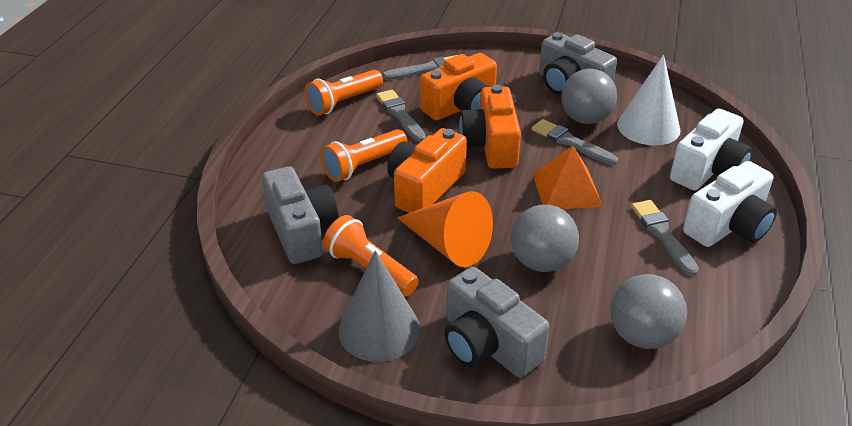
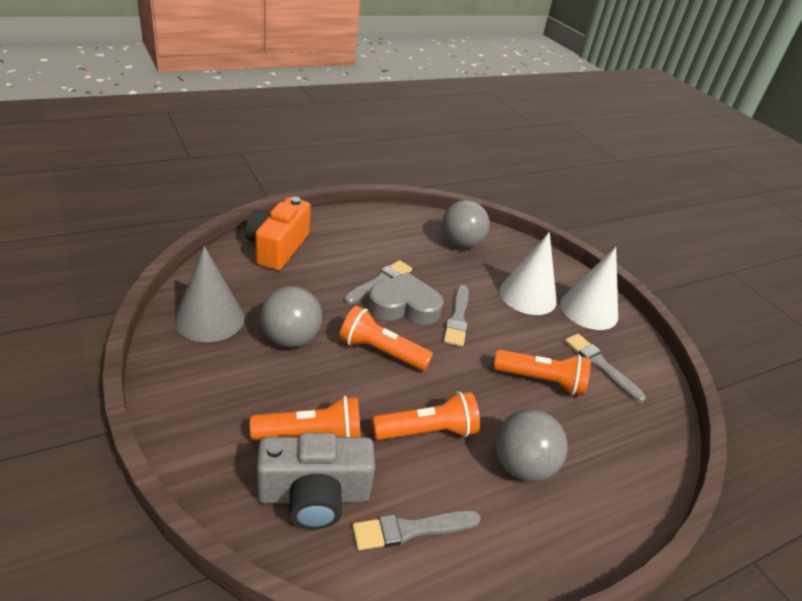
grey camera: [262,166,339,264] [444,267,549,378] [539,32,617,95] = 3 -> [257,433,375,530] = 1
grey heart: none = 0 -> [368,272,444,325] = 1
orange camera: [387,128,467,213] [420,53,497,121] [459,85,521,169] = 3 -> [246,197,311,271] = 1
orange cone: [397,191,493,267] = 1 -> none = 0
orange flashlight: [304,70,383,116] [321,129,407,182] [323,215,419,297] = 3 -> [250,396,361,441] [339,306,433,371] [372,391,480,440] [493,349,591,396] = 4
orange pyramid: [533,146,603,209] = 1 -> none = 0
white camera: [670,108,752,190] [683,161,777,247] = 2 -> none = 0
white cone: [617,55,681,146] = 1 -> [499,232,557,315] [560,247,618,330] = 2

